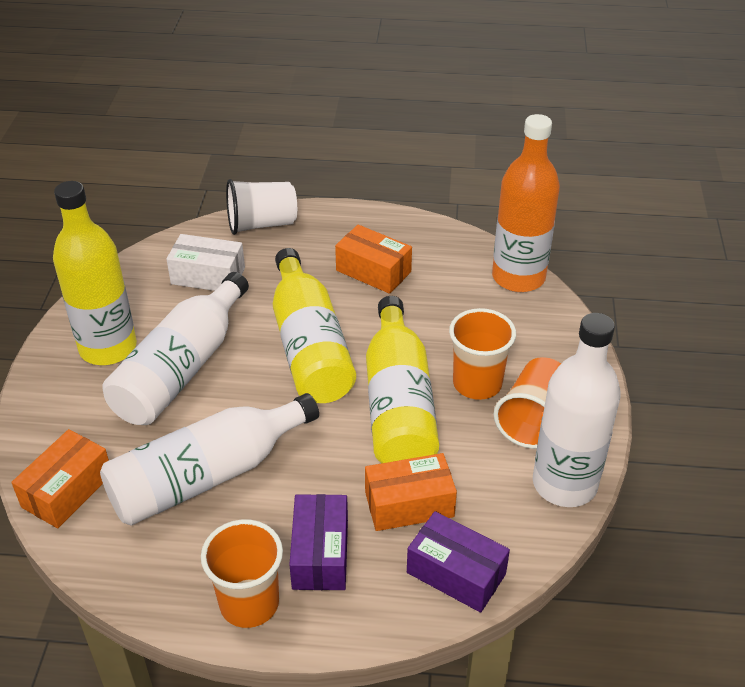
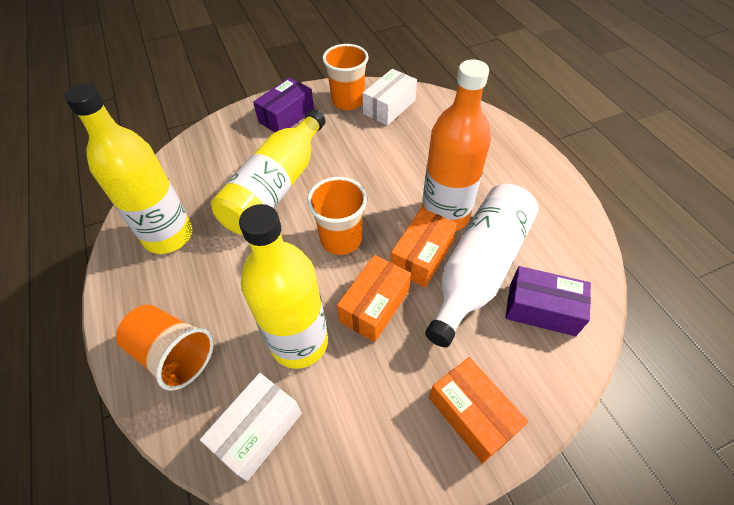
white bottle: [100,393,319,526] [102,272,249,425] [533,313,621,507] = 3 -> [425,184,538,347] = 1
white box: [166,234,245,291] = 1 -> [200,373,302,481] [363,69,417,126] = 2
white cup: [226,179,297,235] = 1 -> none = 0

